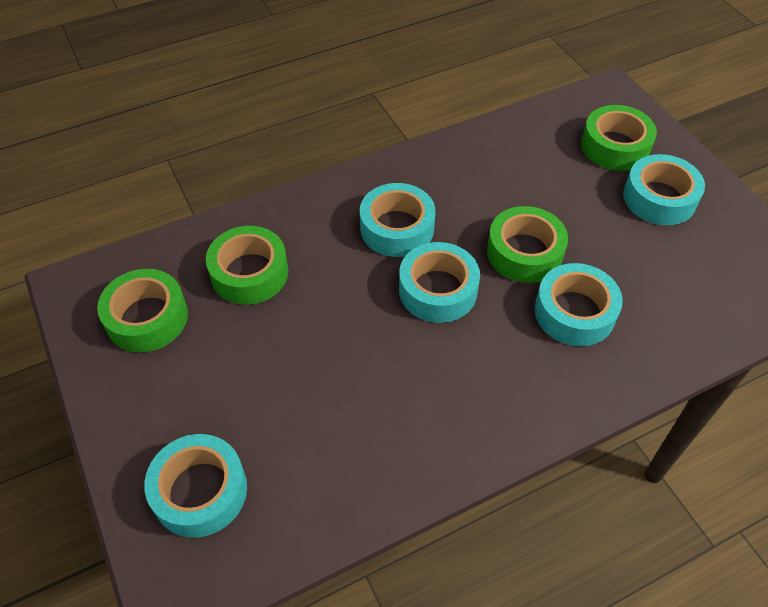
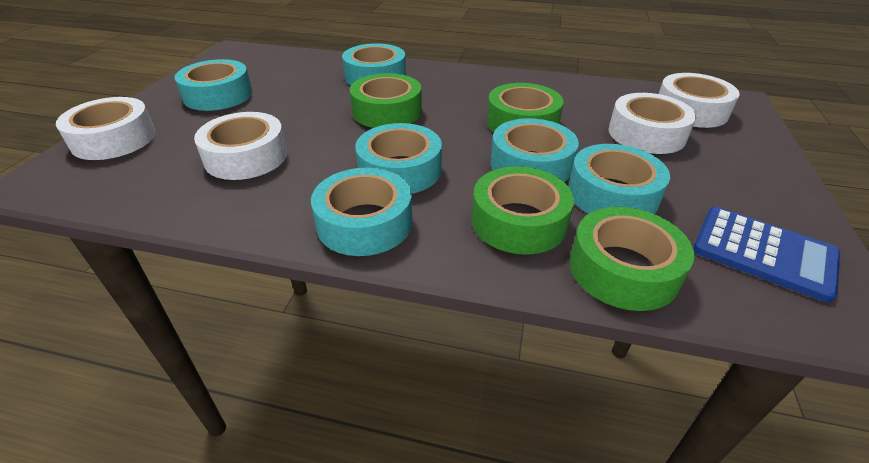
blue calculator: none = 0 -> [693,207,840,302] = 1
turquoise tape: [144,434,247,538] [360,183,435,257] [399,242,480,323] [535,263,623,346] [623,154,705,225] = 5 -> [175,59,252,111] [311,168,412,256] [342,43,406,85] [355,123,442,194] [491,118,579,182] [568,144,670,214] = 6
white tape: none = 0 -> [56,97,156,160] [194,112,287,180] [608,93,697,154] [659,73,740,128] = 4

